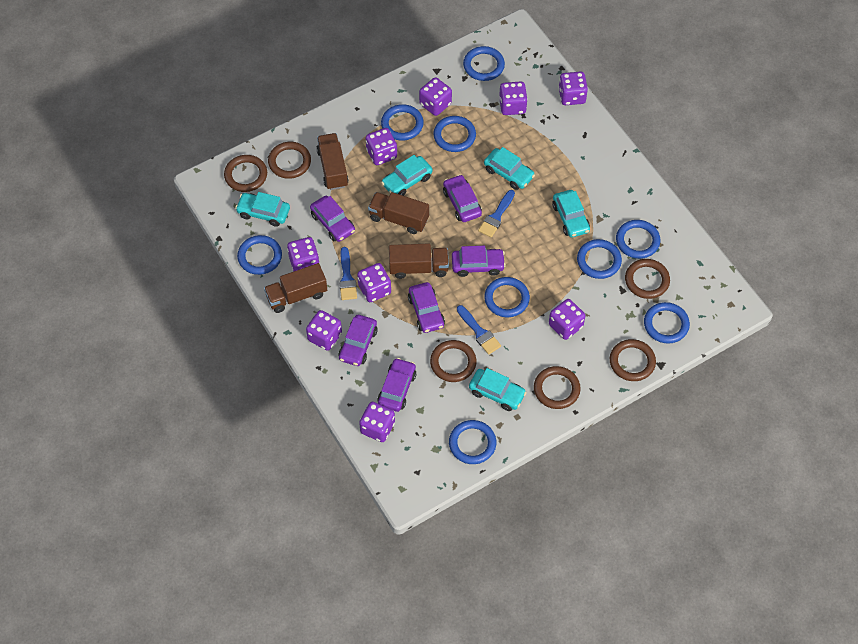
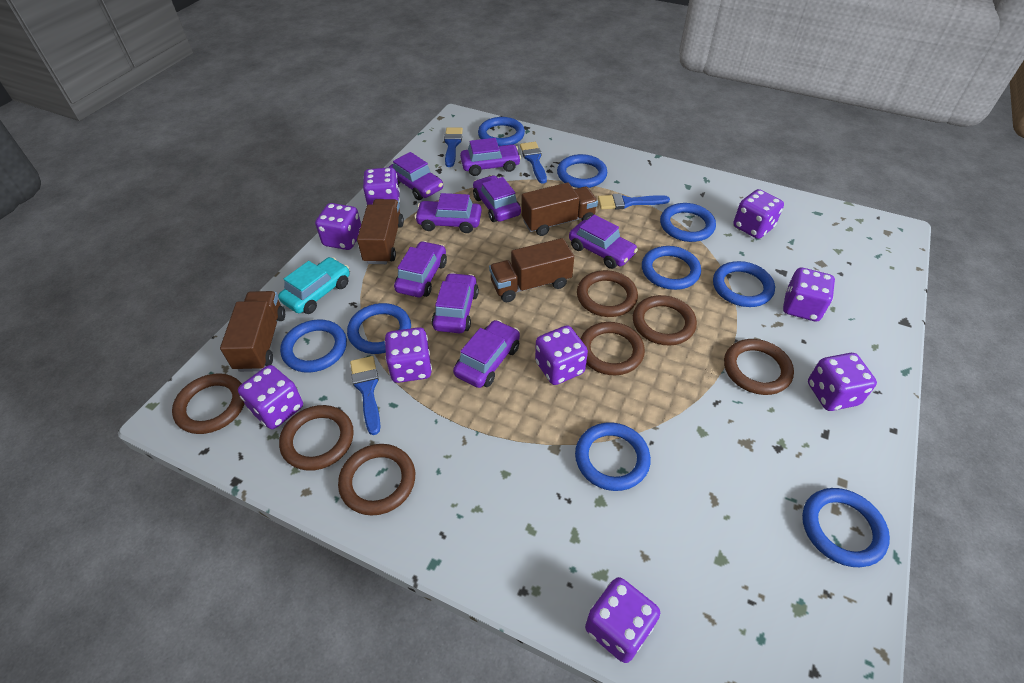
blue brush: [339,247,357,300] [457,305,501,355] [478,190,515,237] = 3 -> [350,356,381,435] [444,128,463,167] [520,142,547,184] [598,193,670,209] = 4
brown ring: [224,155,267,192] [268,142,311,179] [430,340,477,382] [534,366,581,409] [610,339,656,381] [625,259,670,299] = 6 -> [172,373,245,434] [279,405,354,471] [338,444,415,516] [577,270,638,317] [580,322,645,375] [633,295,697,345] [724,339,794,395] = 7
purple car: [310,196,355,242] [338,315,378,366] [377,358,416,412] [408,282,445,333] [443,174,482,222] [452,246,506,277] = 6 -> [389,152,443,200] [394,241,447,297] [415,193,482,233] [432,273,479,333] [453,320,520,388] [460,138,521,176] [473,175,521,222] [569,215,638,269] = 8
turquoise car: [235,192,290,227] [381,155,432,196] [469,368,527,411] [484,147,535,190] [552,190,590,237] = 5 -> [278,257,350,314] = 1

